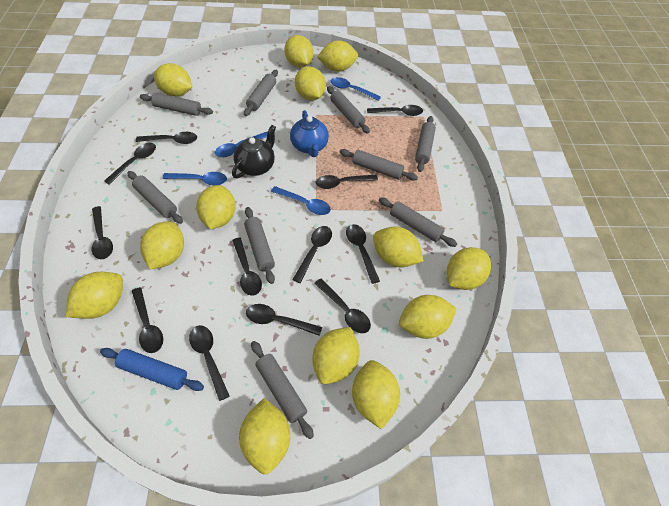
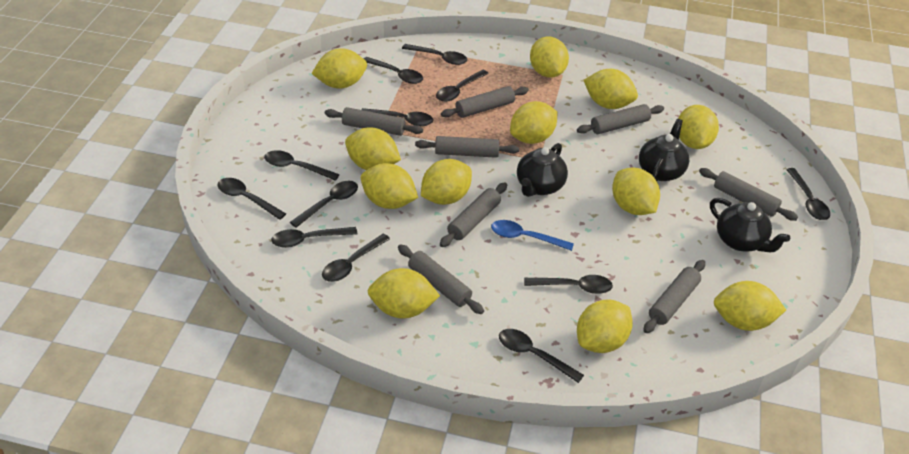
black teapot: [232,125,276,178] = 1 -> [517,143,568,197] [639,119,689,181] [710,198,790,253] = 3
blue rolling pin: [100,348,204,391] = 1 -> none = 0
blue spoon: [163,172,227,186] [215,132,268,157] [271,186,331,215] [331,77,381,101] = 4 -> [491,220,574,251] = 1
blue teapot: [290,110,329,157] = 1 -> none = 0
grey rolling pin: [127,171,183,224] [140,93,213,116] [244,70,278,116] [244,207,275,284] [251,341,314,439] [327,86,370,133] [339,149,418,181] [379,197,457,247] [415,116,436,172] = 9 -> [325,107,423,136] [398,245,484,314] [415,136,519,158] [440,182,507,247] [441,86,529,118] [577,104,664,134] [643,260,705,333] [699,168,798,221] = 8
yellow lemon: [66,272,123,319] [140,221,184,269] [154,63,192,97] [196,185,236,229] [239,398,290,475] [284,35,314,68] [295,66,326,101] [313,327,360,384] [317,40,358,72] [352,360,400,430] [373,227,424,267] [399,295,457,339] [447,247,491,290] = 13 -> [311,48,367,89] [345,127,401,170] [361,163,418,209] [368,268,440,318] [421,159,472,205] [510,101,557,144] [530,37,569,77] [577,300,633,353] [584,69,638,109] [612,168,660,215] [678,105,719,149] [714,281,786,331] = 12

